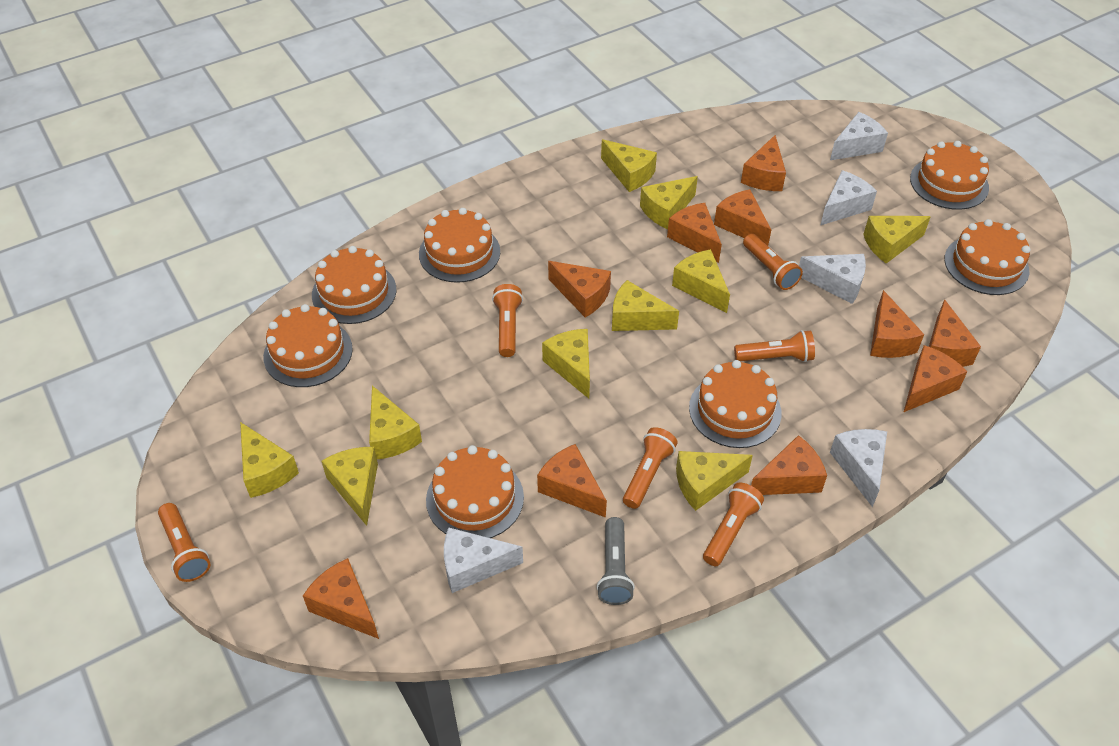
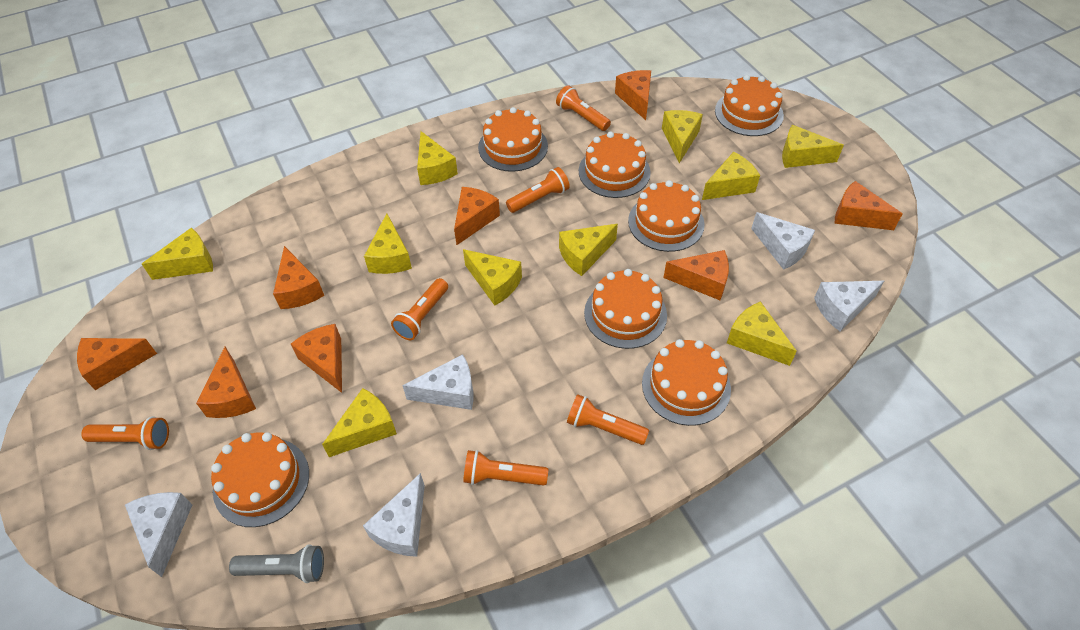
orange cheese: [303,558,379,639] [537,444,607,518] [548,261,611,318] [667,203,722,263] [714,189,771,246] [741,135,786,191] [751,435,827,495] [870,290,924,358] [903,345,968,413] [929,299,981,367] = 10 -> [77,338,157,390] [196,347,256,418] [273,246,324,309] [291,324,342,393] [454,187,500,245] [615,70,651,120] [663,250,729,300] [835,181,902,230] = 8

